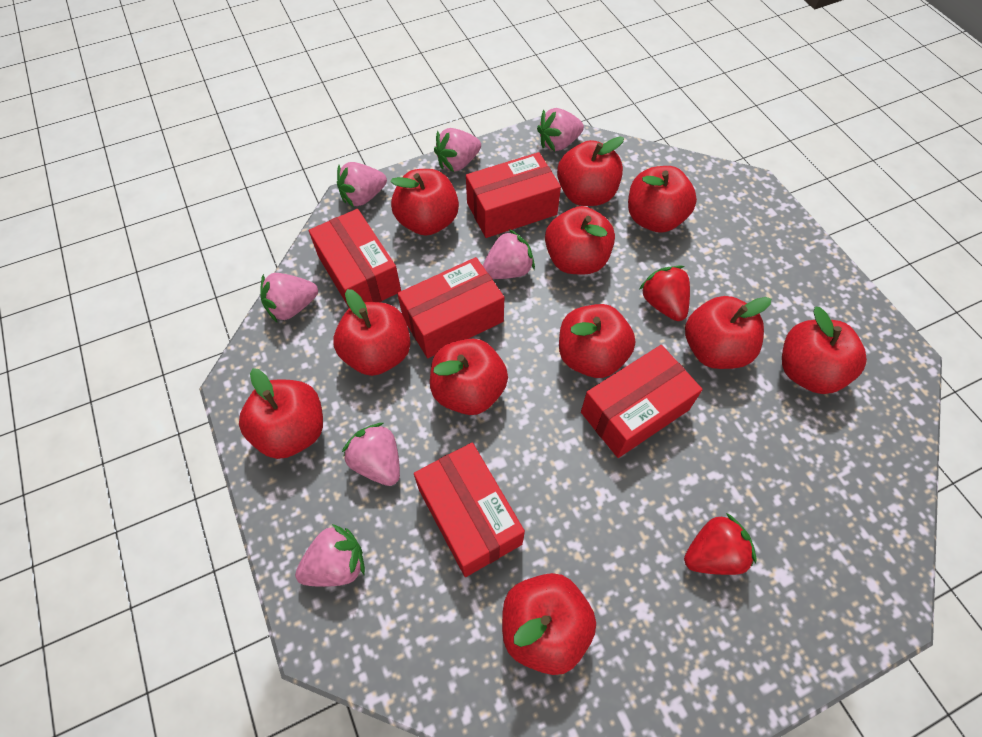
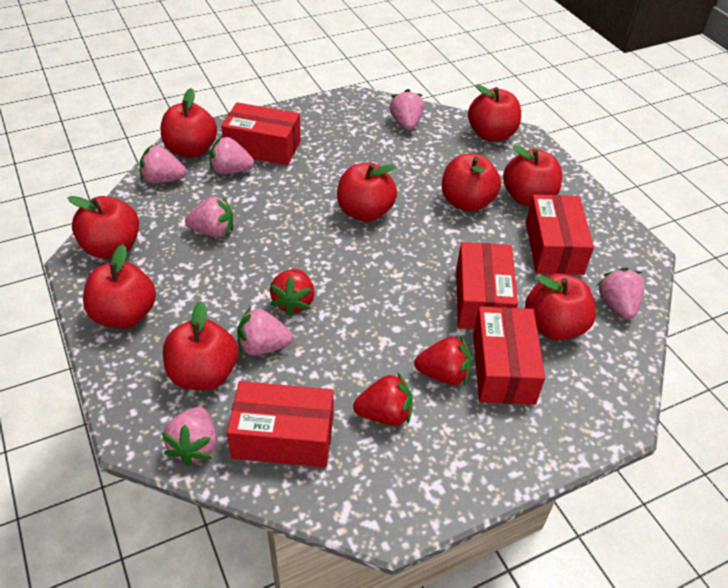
red apple: [239,368,323,459] [333,289,411,376] [390,169,459,236] [430,339,508,415] [502,573,596,675] [545,206,615,274] [557,136,624,206] [559,304,635,378] [628,166,697,233] [685,296,771,369] [782,307,867,394] = 11 -> [68,196,139,259] [83,244,156,328] [161,88,217,158] [163,301,238,390] [337,163,397,222] [442,154,501,212] [468,84,521,141] [503,145,562,206] [525,273,596,340] = 9
red strawberry: [639,266,690,321] [684,513,756,575] = 2 -> [270,269,315,316] [353,373,412,426] [414,335,472,385] = 3

